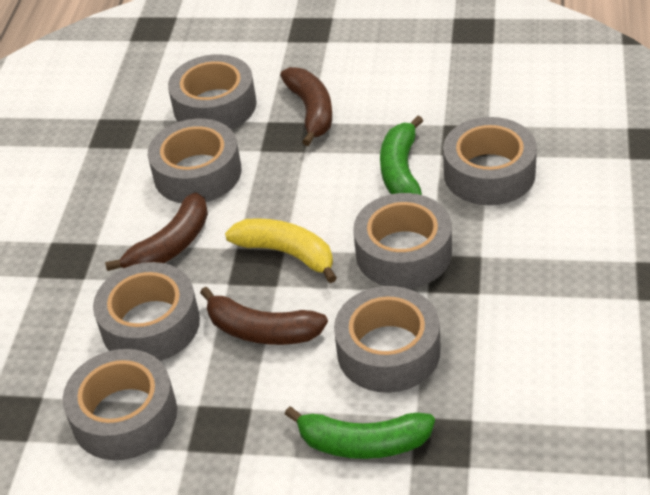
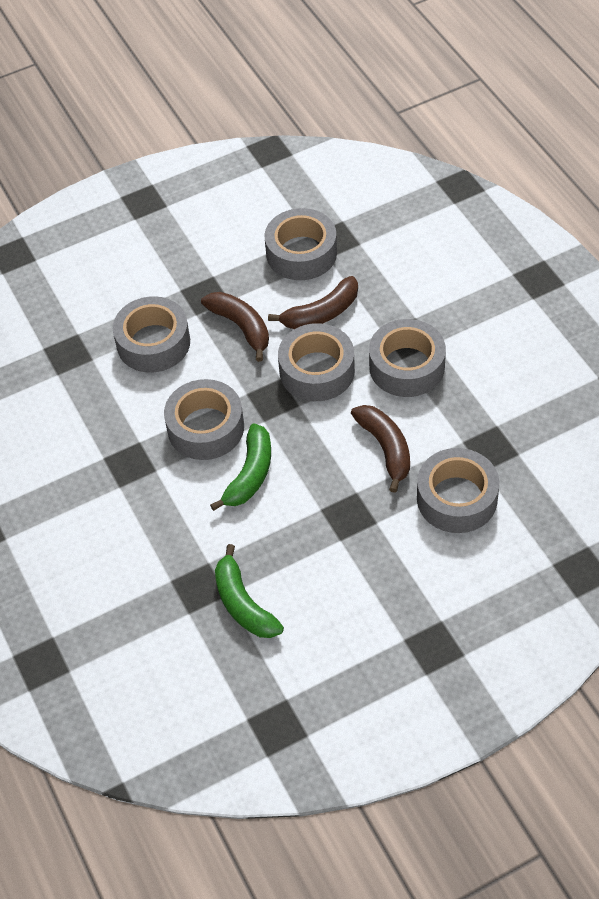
grey tape: [63,349,177,460] [93,262,200,361] [148,119,242,203] [168,54,257,129] [334,286,441,393] [353,193,452,289] [443,117,537,205] = 7 -> [113,296,190,373] [164,379,244,460] [265,208,337,280] [278,323,355,401] [369,319,446,397] [417,448,499,533] = 6
yellow banana: [225,218,337,283] = 1 -> none = 0

